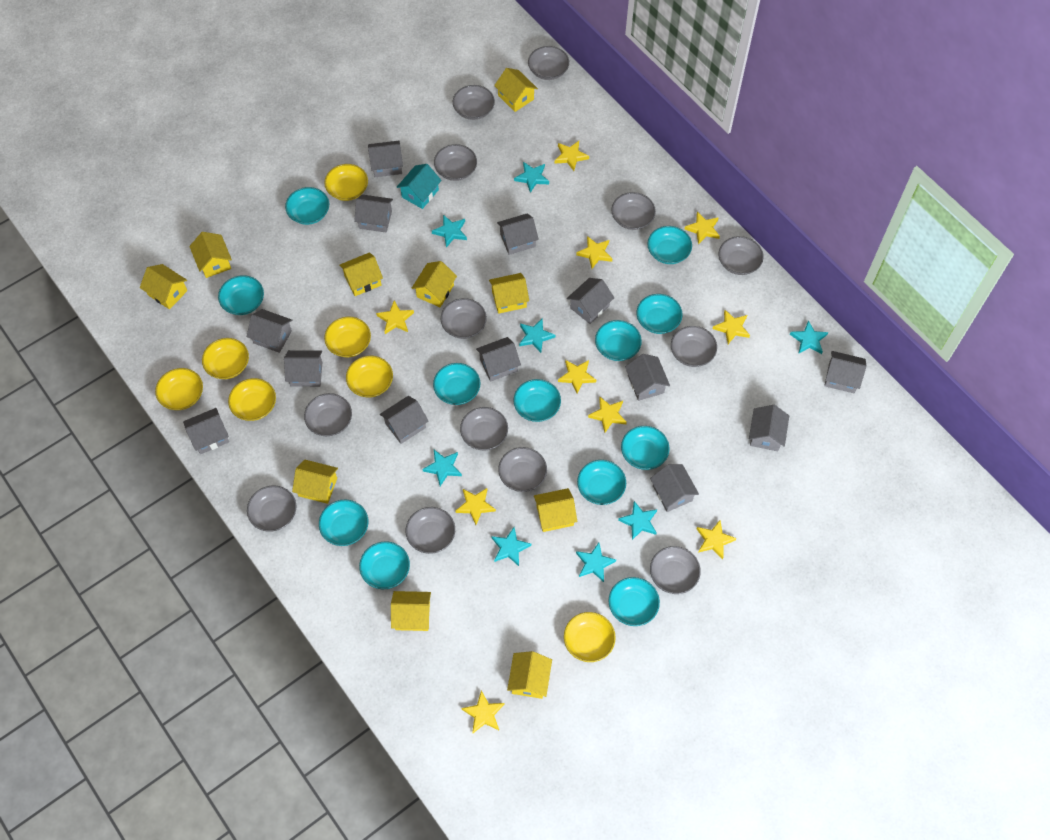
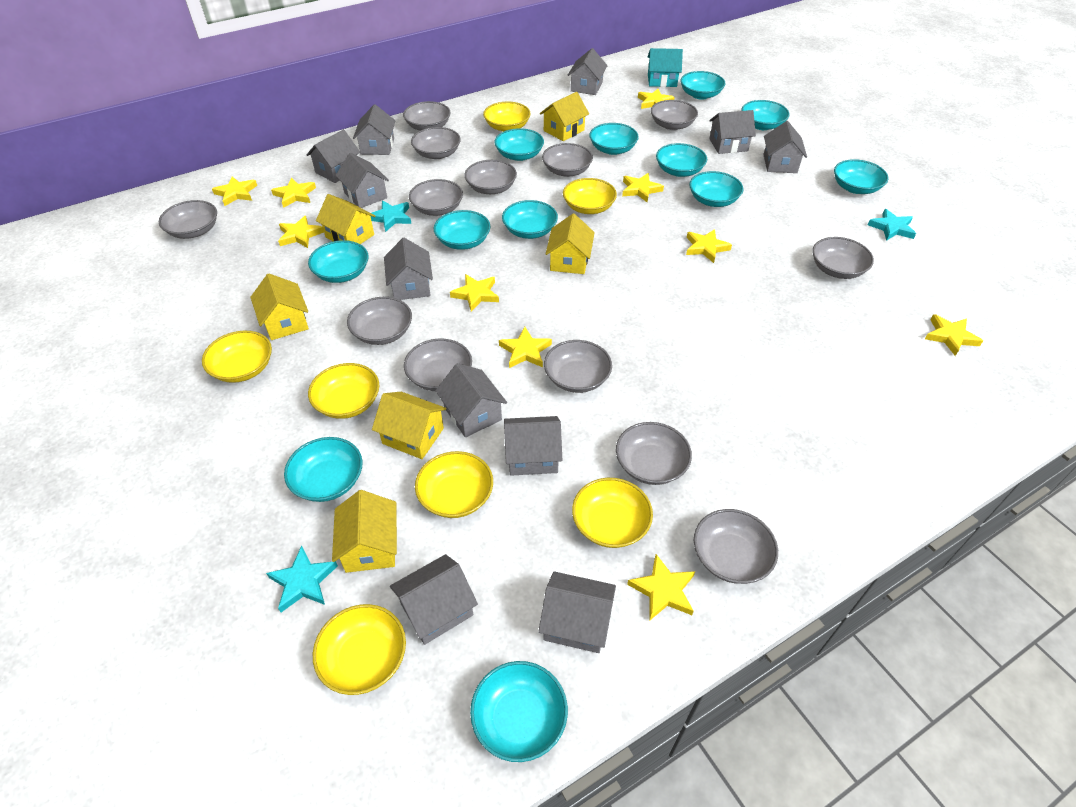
grey house: [183,408,229,454] [247,309,292,353] [284,350,322,387] [354,195,393,232] [368,141,403,177] [380,396,429,444] [476,337,521,382] [497,213,539,255] [567,278,614,324] [625,354,670,401] [650,464,699,512] [749,405,789,451] [824,351,867,393] = 13 -> [307,130,360,183] [335,153,389,208] [353,104,396,155] [384,238,433,300] [390,554,478,645] [435,363,507,437] [504,416,562,476] [538,571,616,653] [568,48,607,95] [709,110,756,154] [763,121,807,173] = 11
turquoise star: [422,450,462,486] [432,215,467,248] [491,527,531,566] [514,162,549,193] [519,319,555,353] [576,543,616,582] [618,501,657,540] [790,320,828,354] = 8 -> [266,546,338,612] [369,200,411,232] [868,209,916,241] = 3
yellow house: [140,264,187,309] [189,232,232,278] [292,460,338,504] [339,253,383,296] [391,591,431,631] [412,261,457,307] [489,273,529,314] [494,68,538,112] [507,651,552,699] [534,488,577,532] = 10 -> [250,273,309,340] [316,194,375,244] [332,490,397,573] [372,392,446,459] [540,92,589,141] [546,214,595,274] = 6

